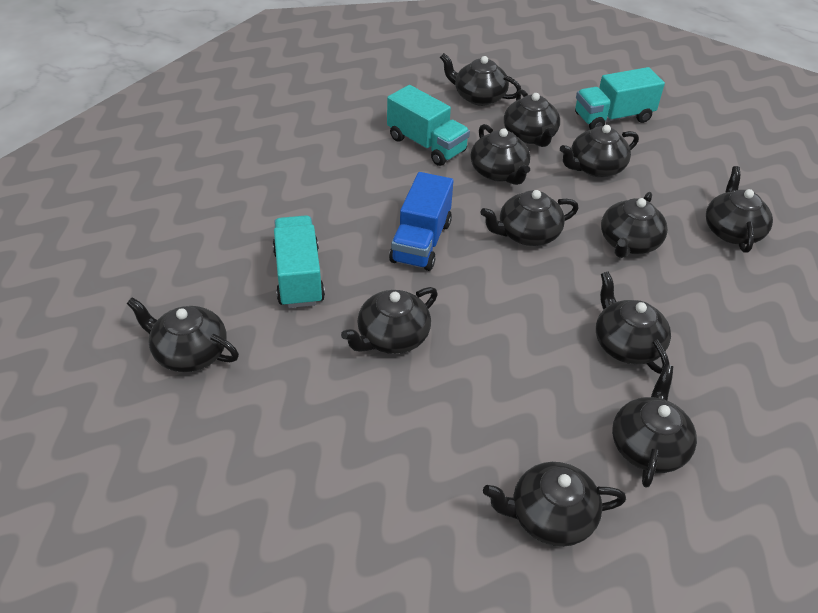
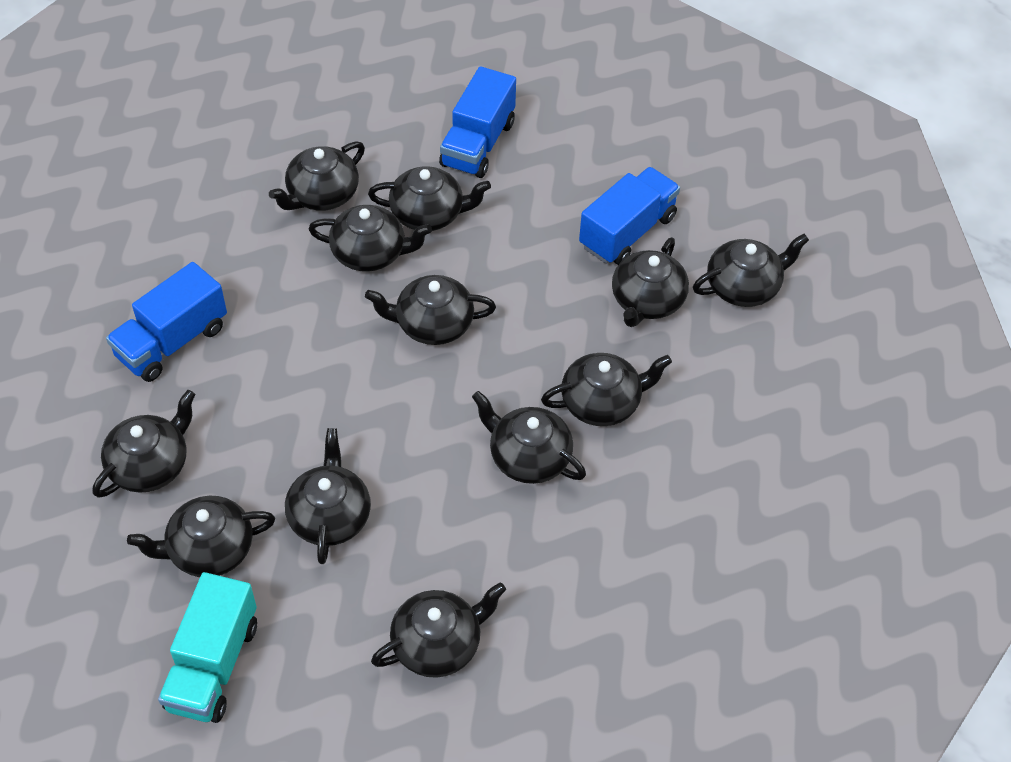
blue truck: [389,172,453,271] = 1 -> [106,262,227,382] [439,66,516,178] [579,167,680,265] = 3
turquoise truck: [273,215,325,308] [387,85,470,166] [575,67,665,130] = 3 -> [158,572,257,723] = 1

